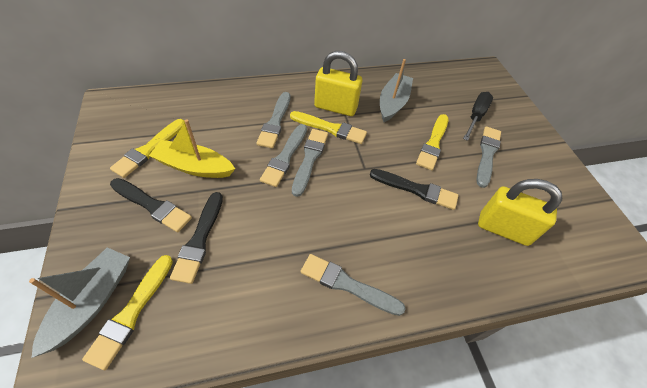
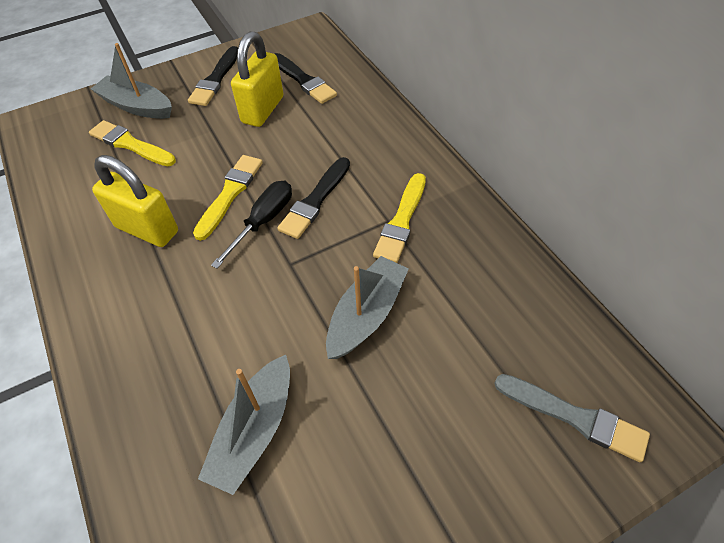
grey boat: [29,247,130,358] [380,59,413,122] = 2 -> [91,43,172,119] [198,355,290,495] [326,256,409,359] = 3
grey brush: [256,92,290,148] [260,124,307,187] [292,129,328,197] [301,254,406,316] [477,126,501,188] = 5 -> [494,374,650,462] = 1
yellow boat: [149,119,235,178] = 1 -> none = 0
yellow brush: [82,255,173,370] [110,119,185,178] [290,111,367,144] [416,114,449,170] = 4 -> [89,120,176,166] [193,155,263,241] [373,173,426,263] = 3

